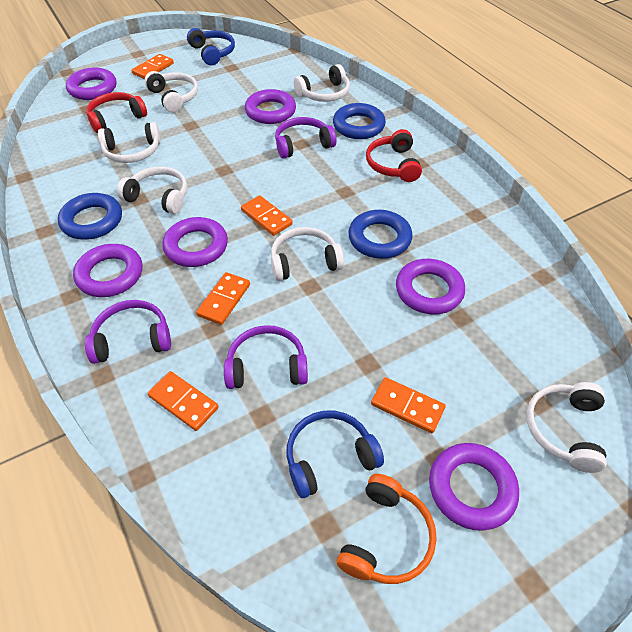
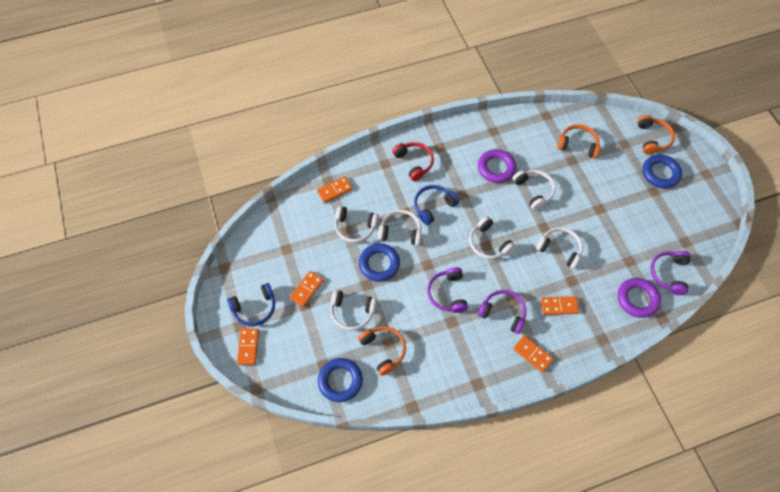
orange headphones: [337,474,437,584] = 1 -> [358,326,406,376] [557,124,600,159] [637,115,675,155] = 3
purple ring: [66,68,116,100] [73,244,142,297] [162,217,228,267] [245,89,296,124] [396,259,465,315] [429,443,519,531] = 6 -> [478,149,516,183] [618,278,661,318] = 2
red headphones: [86,92,147,133] [366,129,422,182] = 2 -> [392,142,434,181] = 1

